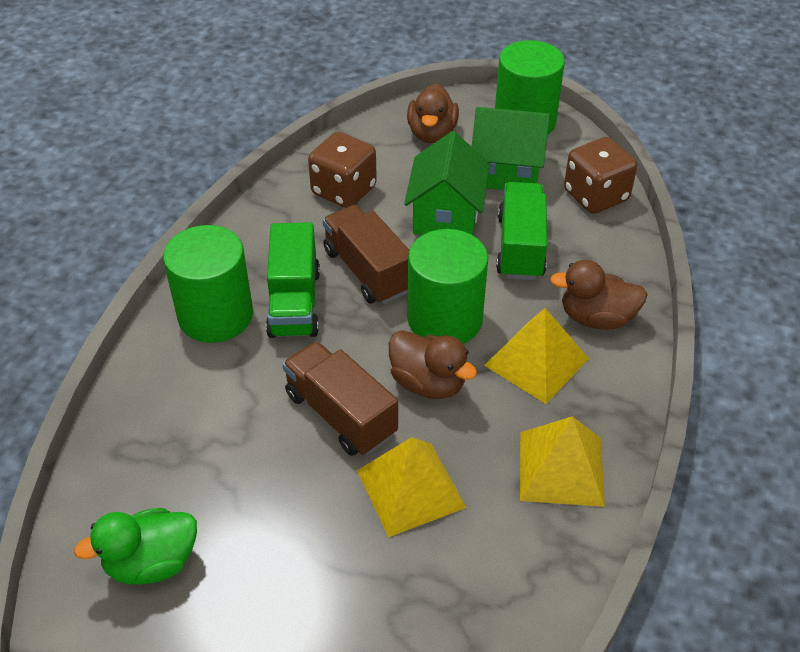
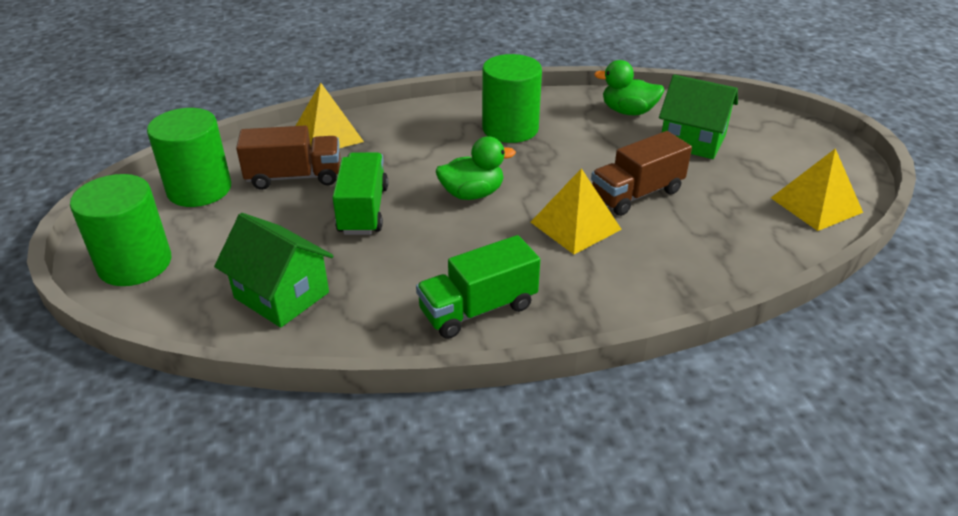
brown dice: [308,132,377,208] [564,137,637,214] = 2 -> none = 0
brown duck: [389,330,477,399] [407,83,459,143] [550,260,648,329] = 3 -> none = 0
green duck: [74,508,197,585] = 1 -> [436,136,516,200] [594,60,664,115] = 2

